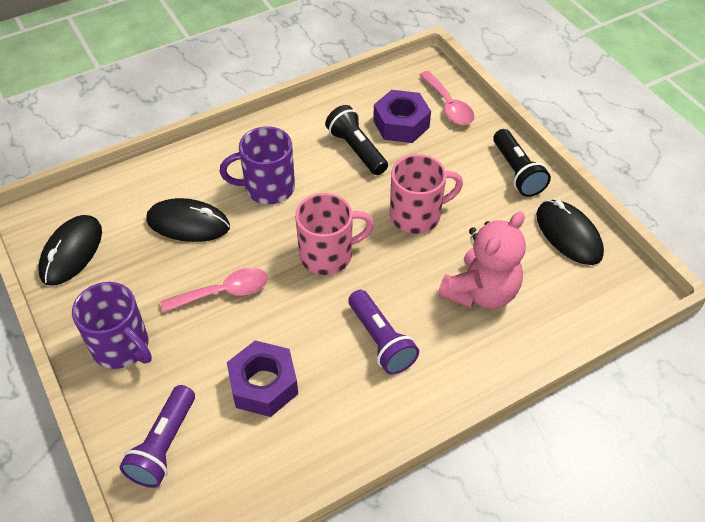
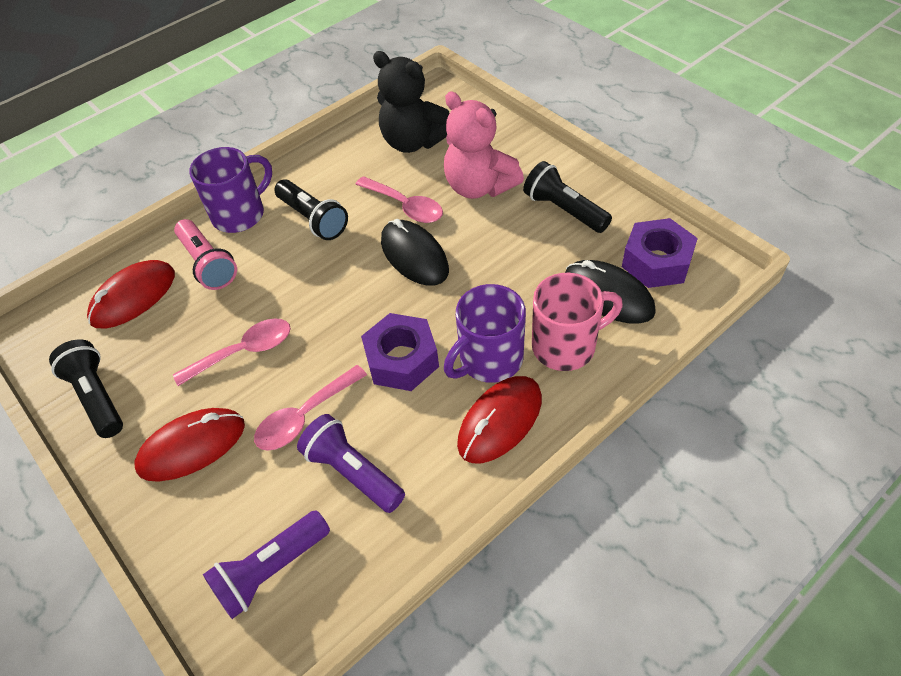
black flashlight: [325,105,388,175] [493,129,551,197] = 2 -> [49,339,123,438] [274,179,348,240] [523,161,612,233] = 3
black mouse: [38,215,102,286] [146,198,230,242] [536,200,604,265] = 3 -> [381,219,449,286] [565,260,656,324] = 2
black teddy bear: none = 0 -> [373,51,449,153] = 1
pink flashlight: none = 0 -> [174,219,237,290] = 1
pink mug: [295,193,374,275] [390,154,463,234] = 2 -> [532,273,623,371] = 1
pink spoon: [160,268,268,313] [420,71,474,125] = 2 -> [173,318,291,386] [254,365,367,451] [355,176,443,223] = 3
red mouse: none = 0 -> [87,260,175,328] [134,408,245,482] [457,376,542,463] = 3

